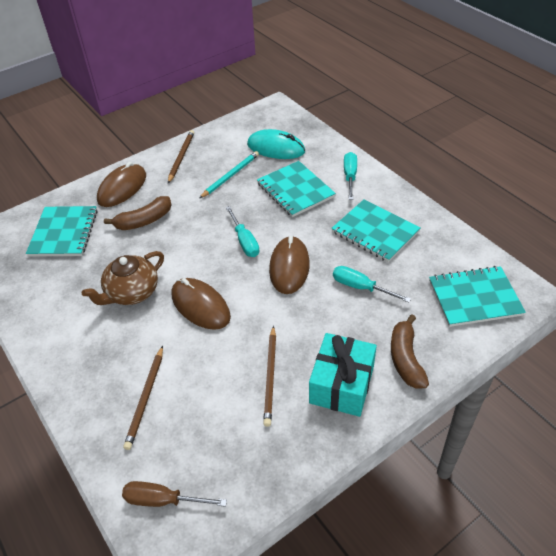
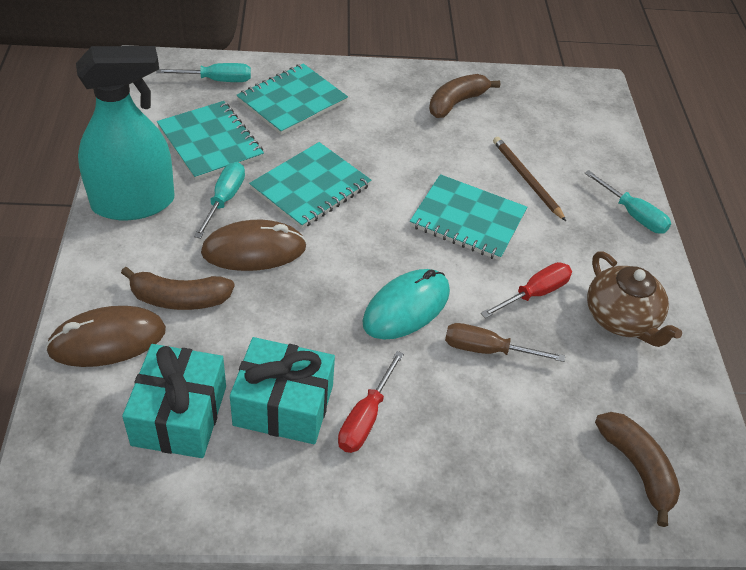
brown banana: [104,196,172,230] [391,314,429,388] = 2 -> [121,267,235,310] [429,74,500,118] [595,412,680,527] = 3
brown mouse: [97,162,146,207] [171,278,231,330] [269,236,310,294] = 3 -> [45,306,166,367] [201,220,307,271] = 2
brown pencil: [123,346,163,450] [168,130,194,183] [263,326,276,427] = 3 -> [493,137,566,221] = 1
red screwdriver: none = 0 -> [338,351,404,453] [481,262,572,318] = 2
turquoise gift: [309,333,377,417] = 1 -> [122,344,226,458] [230,337,335,444] = 2
turquoise pencil: [200,151,259,198] = 1 -> none = 0
turquoise spray bottle: none = 0 -> [76,46,174,220] = 1

